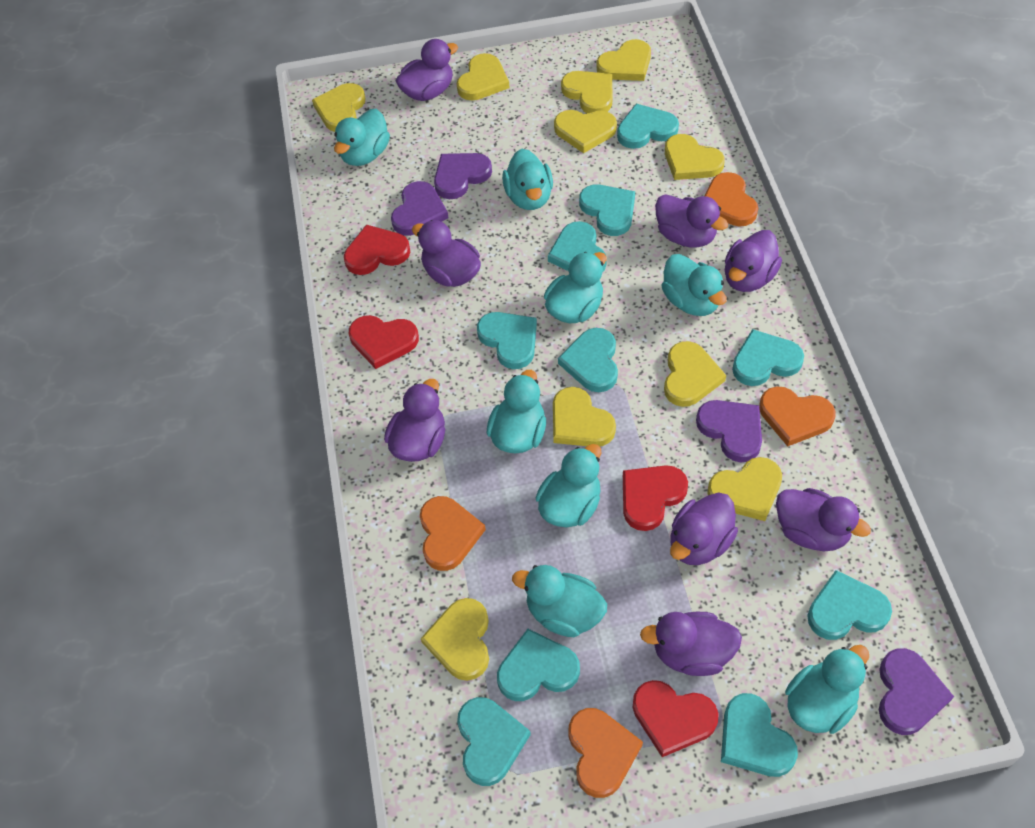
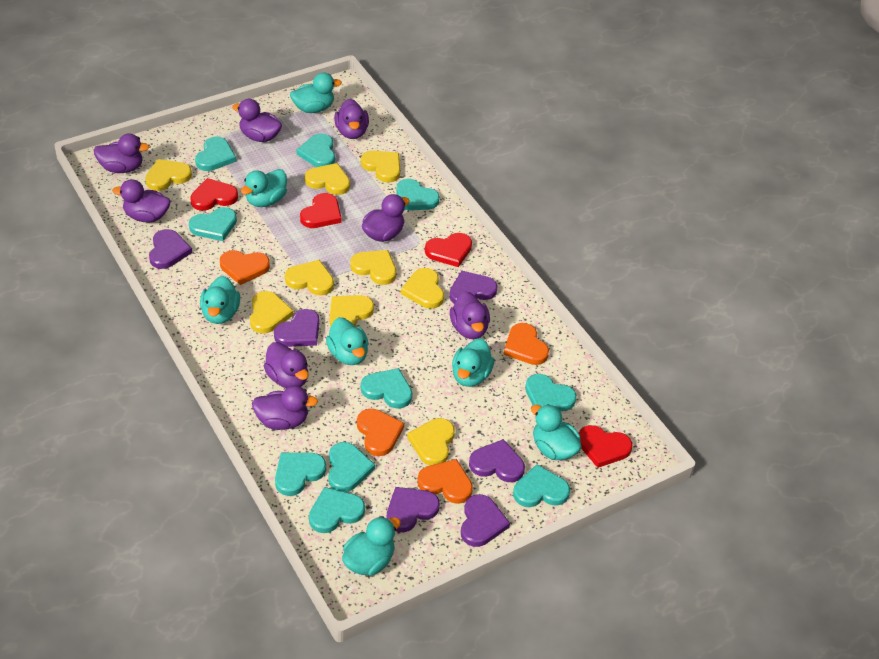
purple heart: [391,181,448,236] [434,153,492,199] [696,400,762,462] [879,648,954,735] = 4 -> [149,229,192,269] [274,309,320,347] [387,487,440,532] [449,271,498,304] [461,494,510,547] [469,439,525,482] = 6
turquoise duck: [334,109,390,166] [487,370,546,454] [502,149,553,210] [512,565,607,637] [536,444,601,527] [544,252,607,323] [662,254,726,316] [785,645,869,734] = 8 -> [200,276,240,324] [241,169,287,207] [290,72,342,113] [326,317,369,365] [342,516,401,576] [452,338,494,387] [531,404,582,460] = 7
yellow heart: [312,83,366,132] [421,598,489,681] [457,53,509,101] [553,387,616,447] [554,110,617,153] [561,71,612,113] [597,39,651,81] [664,341,726,407] [665,134,725,180] [707,457,782,521] = 10 -> [145,159,192,191] [250,291,293,334] [285,260,334,296] [305,163,350,195] [329,295,374,327] [350,250,396,285] [361,150,400,183] [401,268,444,309] [407,418,455,466] = 9

